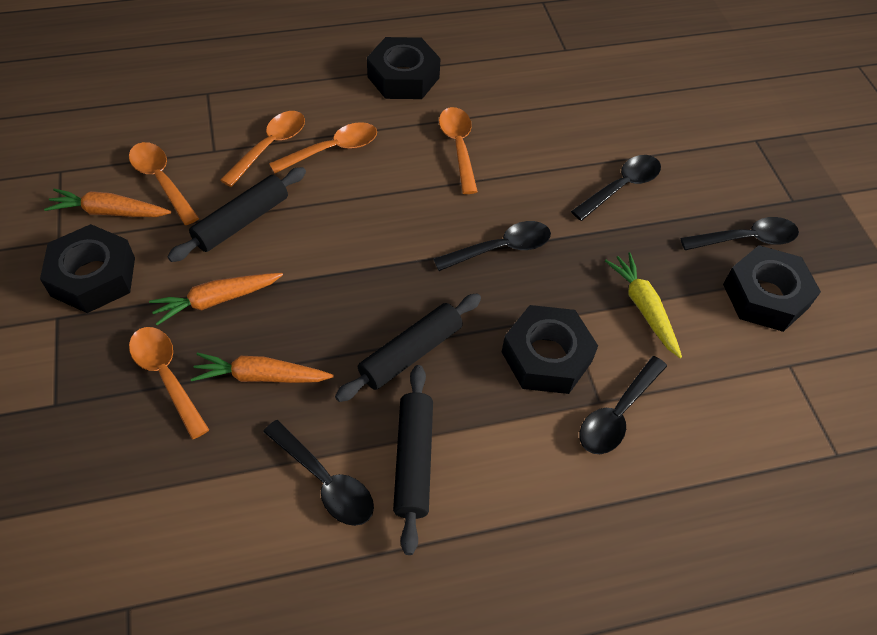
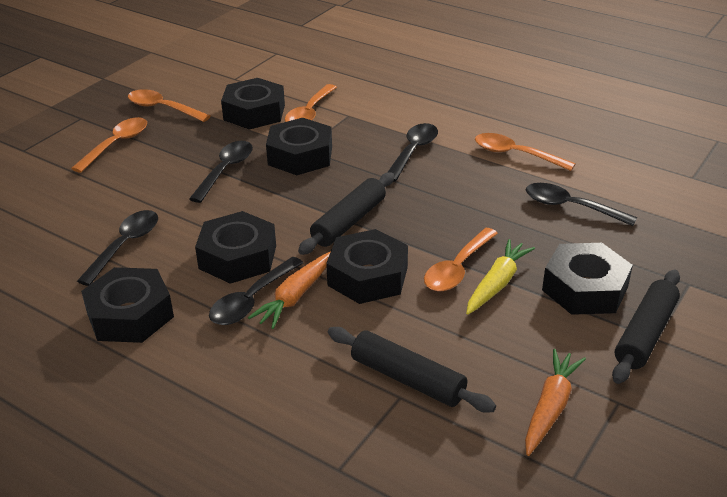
black nut: [40,224,135,313] [367,37,441,99] [502,305,598,394] [723,245,821,332] = 4 -> [81,267,174,343] [195,211,276,284] [221,78,285,130] [266,118,332,175] [326,229,408,304] [542,243,633,315] = 6
orange carrot: [44,188,171,217] [149,273,283,325] [190,353,334,383] = 3 -> [248,251,331,329] [525,349,586,456] = 2

